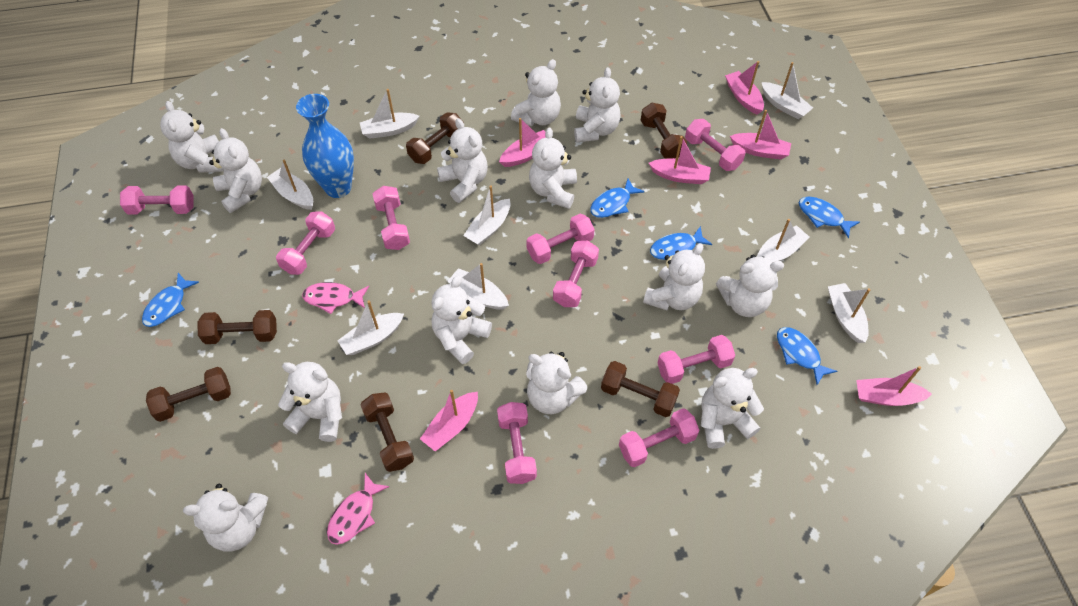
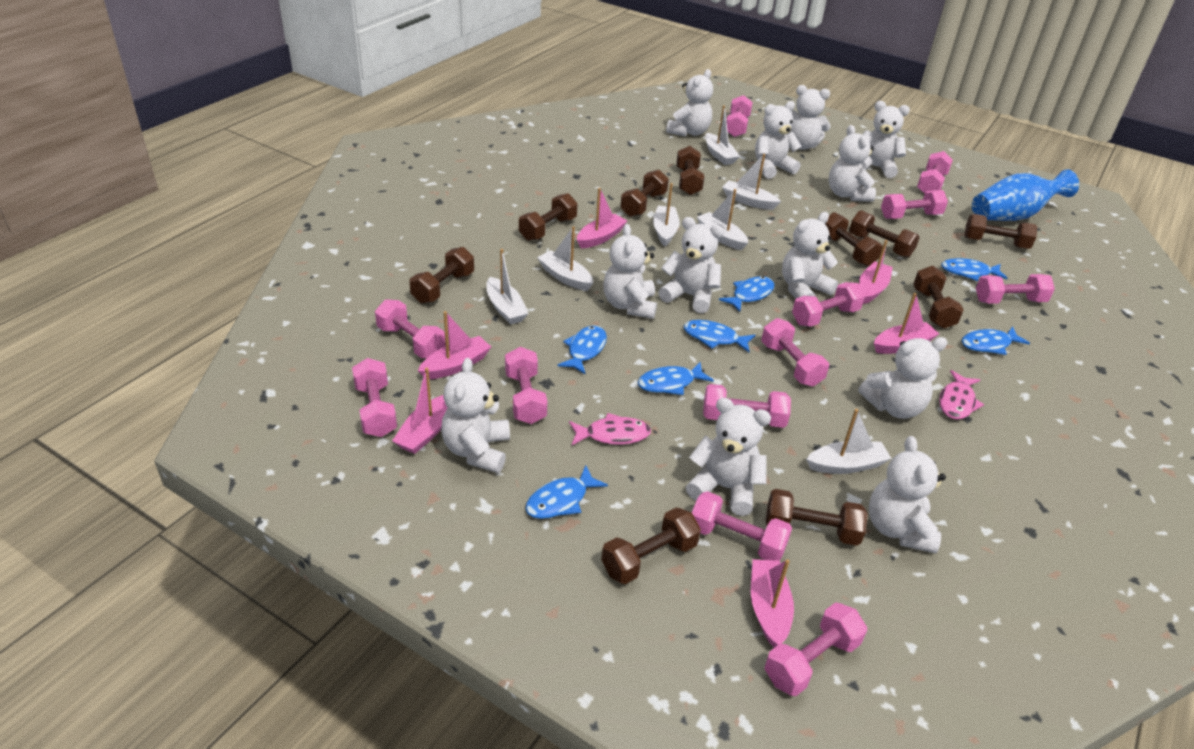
blue fish: [142,273,199,327] [590,179,645,218] [650,226,712,260] [777,327,837,385] [799,197,860,238] = 5 -> [526,465,608,519] [557,325,607,375] [638,362,714,395] [684,320,755,352] [719,276,774,312] [941,258,1008,281] [962,327,1030,355] = 7
brown dumbbell: [146,367,231,422] [197,310,277,344] [360,392,414,472] [406,112,464,164] [601,361,680,417] [641,103,687,159] = 6 -> [410,247,474,304] [519,193,578,241] [602,507,701,584] [620,170,669,217] [676,146,704,195] [766,489,868,546] [825,212,882,266] [849,210,920,258] [913,266,964,329] [964,214,1037,249] = 10
pink dumbbell: [120,185,194,214] [276,211,335,275] [372,186,410,250] [497,402,537,484] [526,214,595,264] [553,241,599,307] [619,408,699,467] [657,335,735,384] [685,119,746,171] = 9 -> [352,358,397,437] [375,299,446,358] [505,347,547,424] [692,491,792,561] [703,384,791,428] [726,95,753,137] [762,318,829,387] [764,602,867,696] [792,282,865,327] [881,190,948,219] [917,151,953,194] [976,274,1055,304] = 12
white boat: [267,160,313,210] [337,300,404,355] [360,89,419,139] [447,263,509,310] [463,185,511,246] [757,219,809,263] [762,62,813,119] [828,283,871,343] = 8 -> [486,249,529,325] [537,226,593,291] [653,183,680,246] [697,189,748,250] [705,105,740,165] [722,154,781,210] [806,409,892,474] = 7
white teddy bear: [160,101,224,173] [183,484,268,552] [209,128,262,213] [278,362,342,442] [431,276,492,364] [437,118,488,203] [511,59,561,126] [526,352,588,414] [529,128,577,209] [574,67,621,142] [643,243,705,310] [701,368,764,449] [716,255,784,317] = 13 -> [441,358,510,473] [603,224,657,319] [658,217,724,314] [666,69,713,137] [686,398,771,516] [755,101,802,179] [782,212,838,298] [787,85,831,150] [829,125,876,202] [859,337,948,419] [861,101,910,178] [869,436,946,553] = 12

